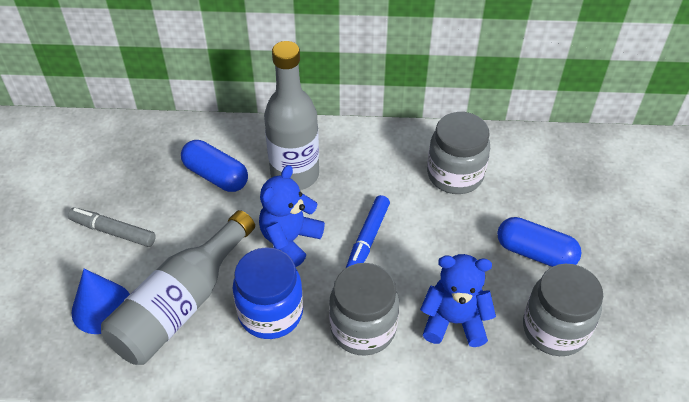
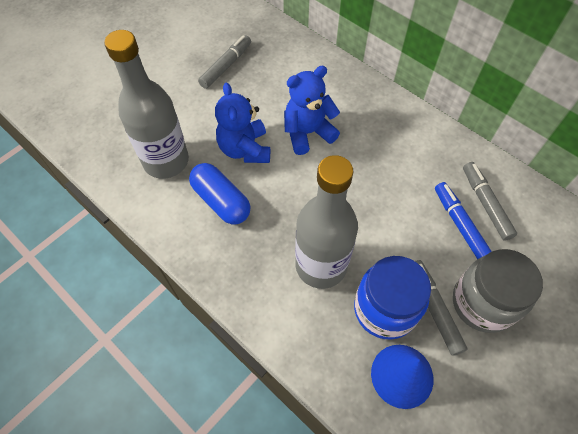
blue capsule: [181,140,248,192] [497,217,581,267] = 2 -> [189,163,251,225] = 1
grey jar: [329,263,399,356] [427,112,490,194] [523,264,603,356] = 3 -> [453,249,543,333] = 1
grey marker: [68,208,156,247] = 1 -> [198,35,251,89] [415,260,467,356] [463,162,517,241] = 3

